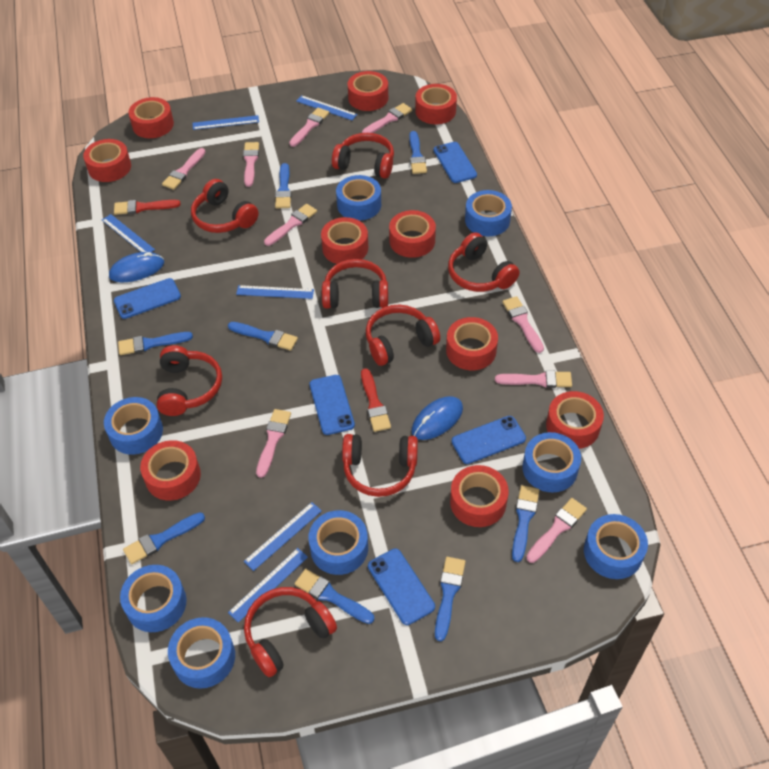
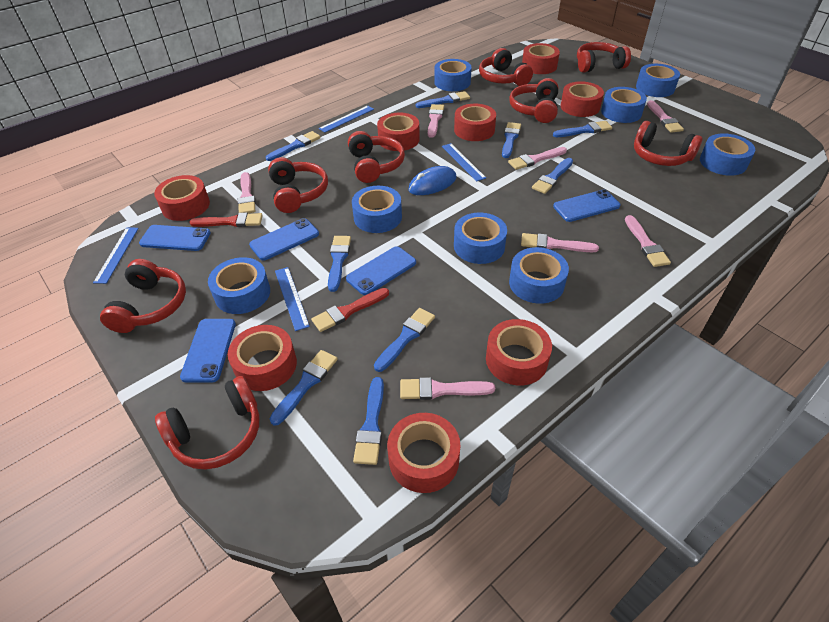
blue brush: [118,332,193,355] [123,512,205,564] [228,322,298,351] [275,163,291,208] [295,569,374,624] [409,131,427,174] [435,557,466,641] [512,485,540,562] = 8 -> [266,131,321,161] [269,350,338,426] [328,236,351,292] [353,377,384,465] [374,308,435,372] [416,91,470,108] [502,122,521,158] [532,158,573,194] [553,121,612,137] = 9
blue mouse: [109,252,164,282] [411,396,463,440] = 2 -> [408,166,456,195] = 1
blue ruler: [102,214,155,252] [193,115,259,130] [228,548,308,623] [236,285,314,299] [244,502,322,571] [296,95,357,120] = 6 -> [93,228,139,284] [275,267,310,331] [319,106,374,132] [442,143,486,182] = 4
pink brush: [162,148,206,190] [243,142,259,187] [256,409,291,478] [264,204,317,246] [289,108,329,147] [362,103,412,133] [495,370,572,388] [502,296,544,353] [526,498,587,563] = 9 -> [238,172,256,213] [400,377,495,400] [428,104,444,138] [508,147,567,170] [521,233,599,252] [625,215,671,267] [647,100,684,133] = 7
red tape: [83,139,131,182] [128,97,174,138] [140,440,201,501] [321,217,368,264] [348,71,388,111] [389,210,436,258] [415,84,457,124] [446,317,498,370] [450,465,509,527] [546,391,604,449] = 10 -> [154,175,210,221] [228,325,297,391] [377,112,420,151] [387,413,461,493] [454,104,496,141] [486,319,552,385] [522,43,560,74] [560,81,604,117] = 8

